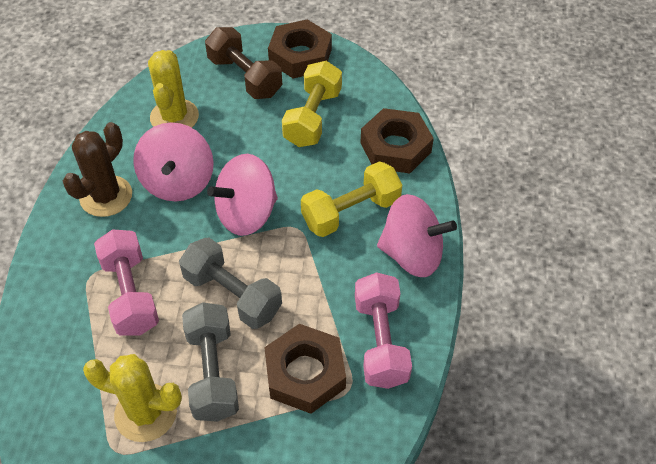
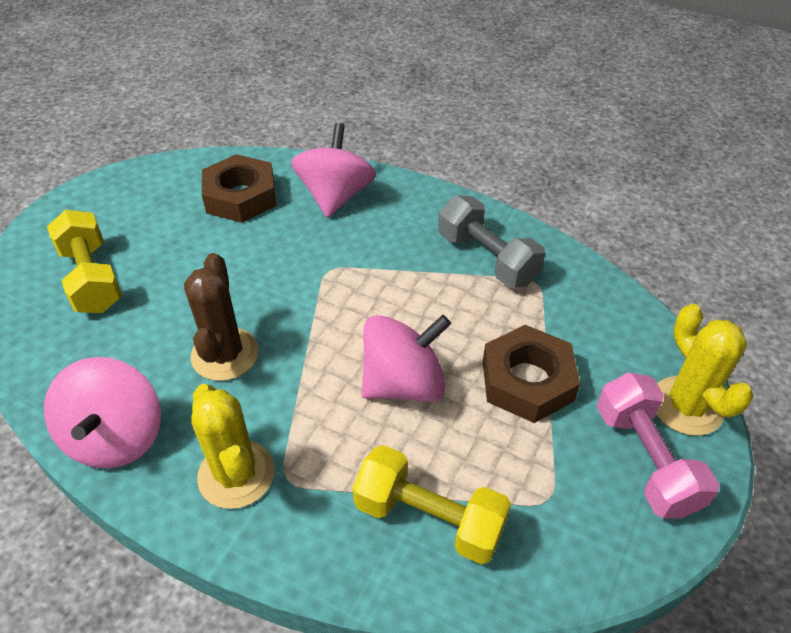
brown dumbbell: [205,27,282,99] = 1 -> none = 0
brown nut: [264,324,346,414] [268,19,332,79] [360,108,434,173] = 3 -> [202,154,276,223] [483,325,580,423] = 2
grey dumbbell: [179,238,282,329] [182,302,239,422] = 2 -> [438,195,545,288] = 1
pink dumbbell: [94,229,159,336] [355,272,412,389] = 2 -> [597,372,719,519] = 1

